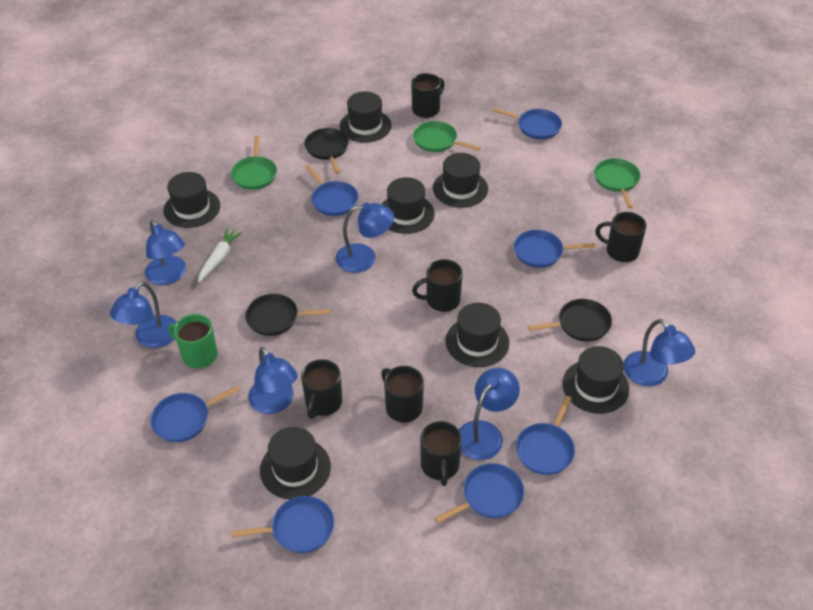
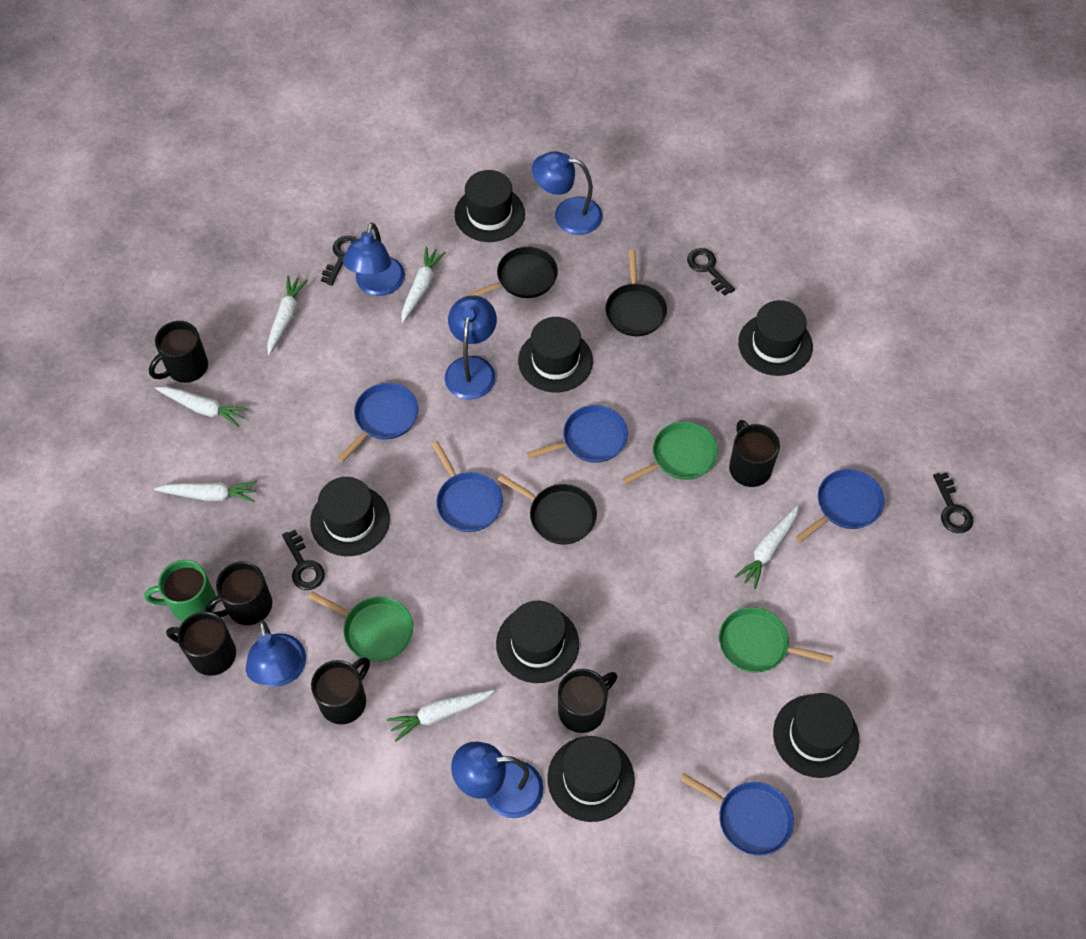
black key: none = 0 -> [282,530,325,590] [321,236,357,286] [687,248,735,296] [933,473,973,533] = 4
blue lamp: [110,281,177,348] [145,220,186,285] [248,346,298,414] [336,203,394,273] [459,368,520,460] [623,319,695,386] = 6 -> [246,620,306,687] [343,223,405,296] [445,295,497,399] [451,742,544,818] [532,151,603,235] = 5
blue pan: [150,386,239,442] [232,496,334,553] [305,165,359,216] [434,463,524,523] [493,108,562,139] [514,230,595,268] [516,396,575,475] = 7 -> [337,383,418,462] [431,441,503,532] [526,405,628,463] [680,774,794,856] [795,469,884,542] = 5
white carrot: [198,228,242,283] = 1 -> [154,481,257,502] [155,386,248,427] [267,276,308,355] [387,690,495,742] [402,247,446,323] [735,505,799,589] = 6

